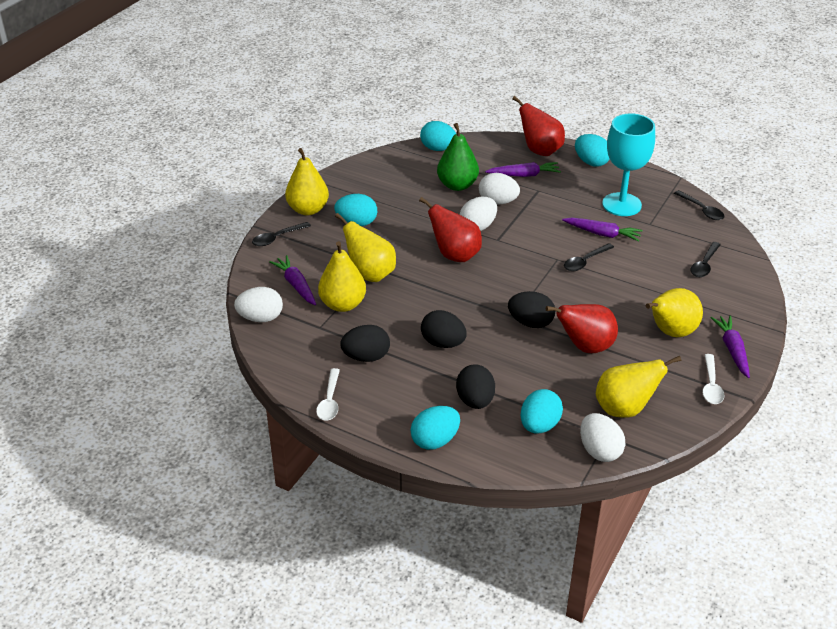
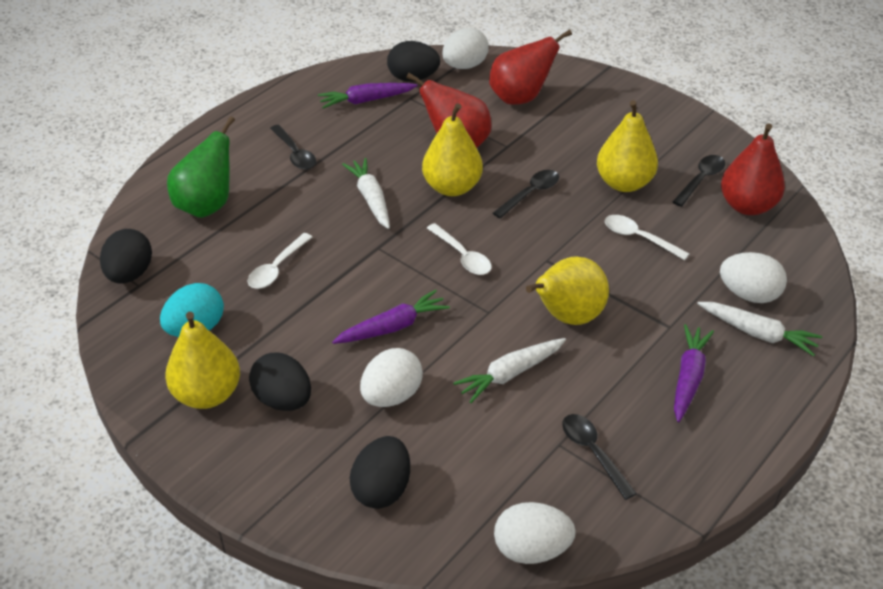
purple carrot: [269,255,316,305] [485,162,561,177] [562,218,643,242] [711,315,750,378] = 4 -> [318,83,418,109] [332,290,450,344] [674,324,714,422] = 3
turquoise egg: [334,194,377,226] [410,406,460,450] [420,121,456,151] [521,389,563,433] [575,134,610,166] = 5 -> [160,283,224,337] = 1
turquoise goblet: [602,113,655,216] = 1 -> none = 0
white carrot: none = 0 -> [342,158,390,229] [453,338,566,403] [697,302,822,356] = 3
white spoon: [316,368,340,421] [702,354,724,404] = 2 -> [248,233,312,289] [427,223,492,275] [605,215,690,261] = 3
yellow pear: [285,148,329,215] [318,241,366,312] [335,213,396,282] [596,356,681,418] [646,288,703,337] = 5 -> [165,312,240,409] [422,103,483,196] [526,256,609,325] [597,100,658,192] = 4

